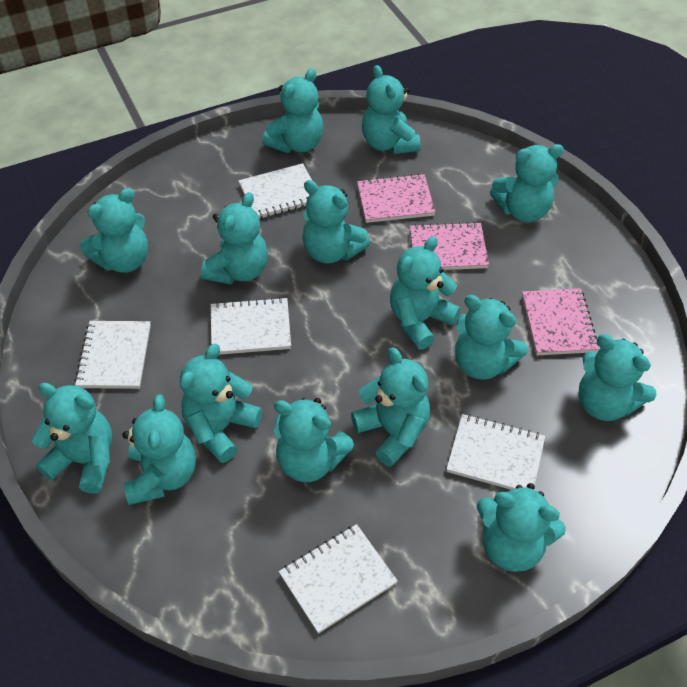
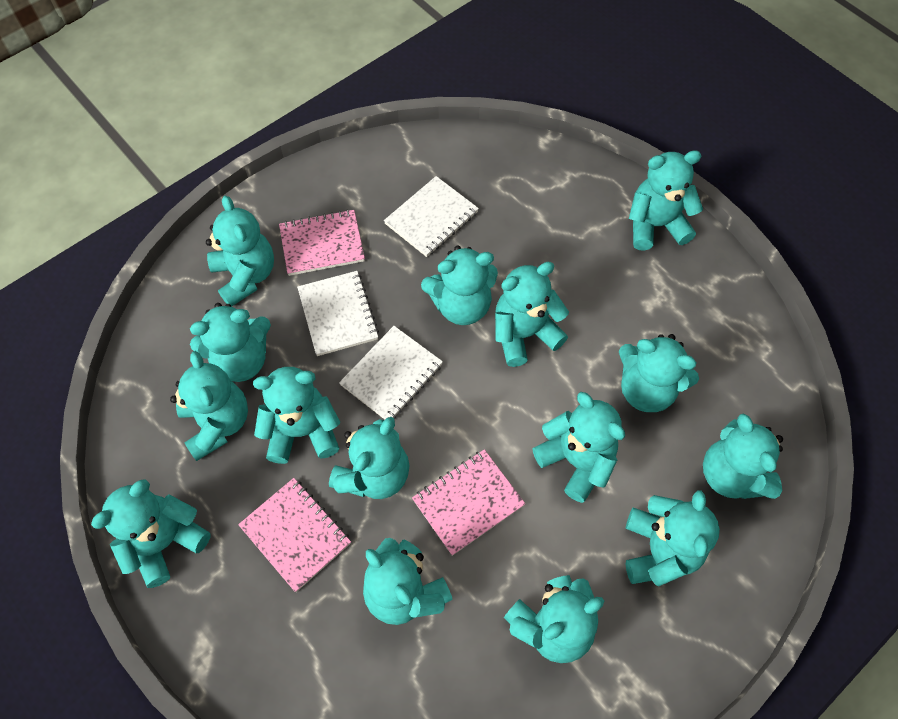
white notebook: [75,321,151,389] [211,297,291,355] [238,163,312,219] [279,524,398,634] [446,414,545,490] = 5 -> [297,271,379,356] [339,326,443,420] [384,176,479,257] = 3

